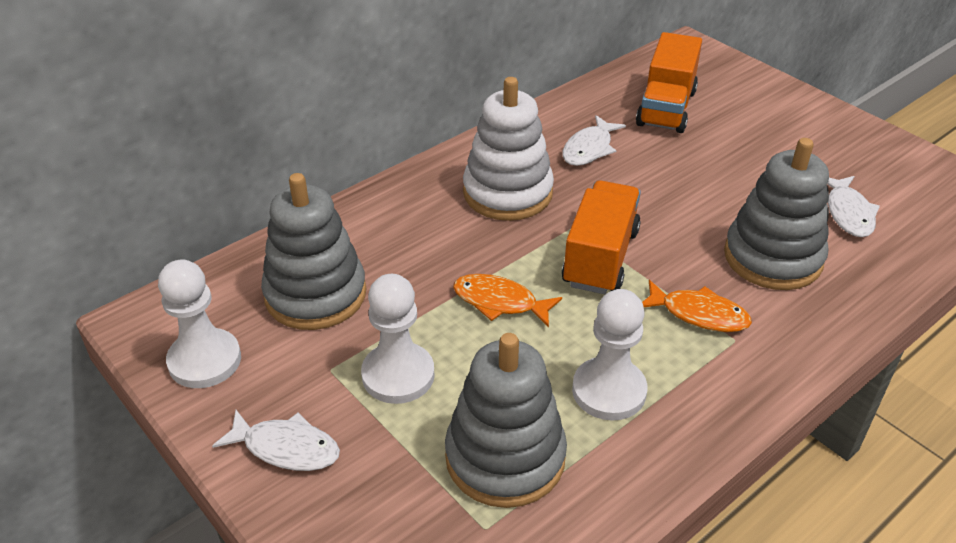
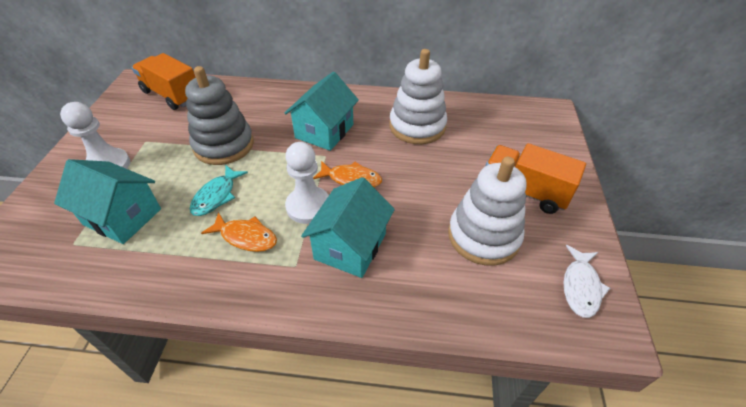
grey stacking toy: [261,173,366,330] [445,333,567,508] [724,138,829,290] = 3 -> [185,66,254,165] = 1
turquoise fish: none = 0 -> [190,165,248,216] = 1
turquoise house: none = 0 -> [54,159,161,244] [285,72,359,151] [301,177,395,278] = 3
white fish: [212,410,340,471] [562,115,626,166] [827,176,880,237] = 3 -> [563,245,610,318] = 1
white pawn: [158,260,241,388] [361,274,435,404] [572,289,647,420] = 3 -> [60,102,130,169] [285,142,329,224] = 2
white stacking toy: [463,77,554,221] = 1 -> [390,49,447,144] [448,157,526,266] = 2

